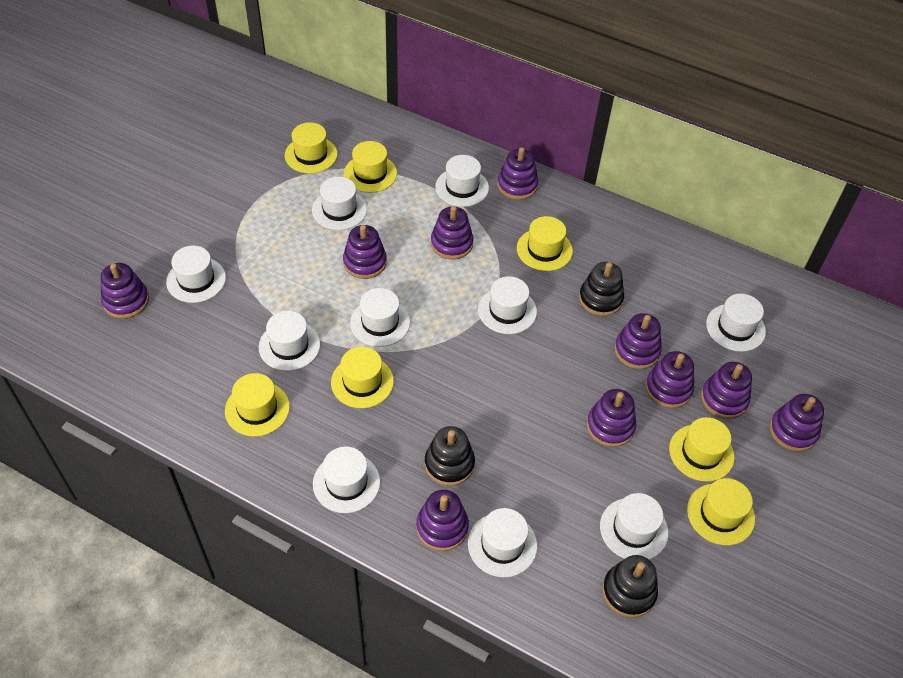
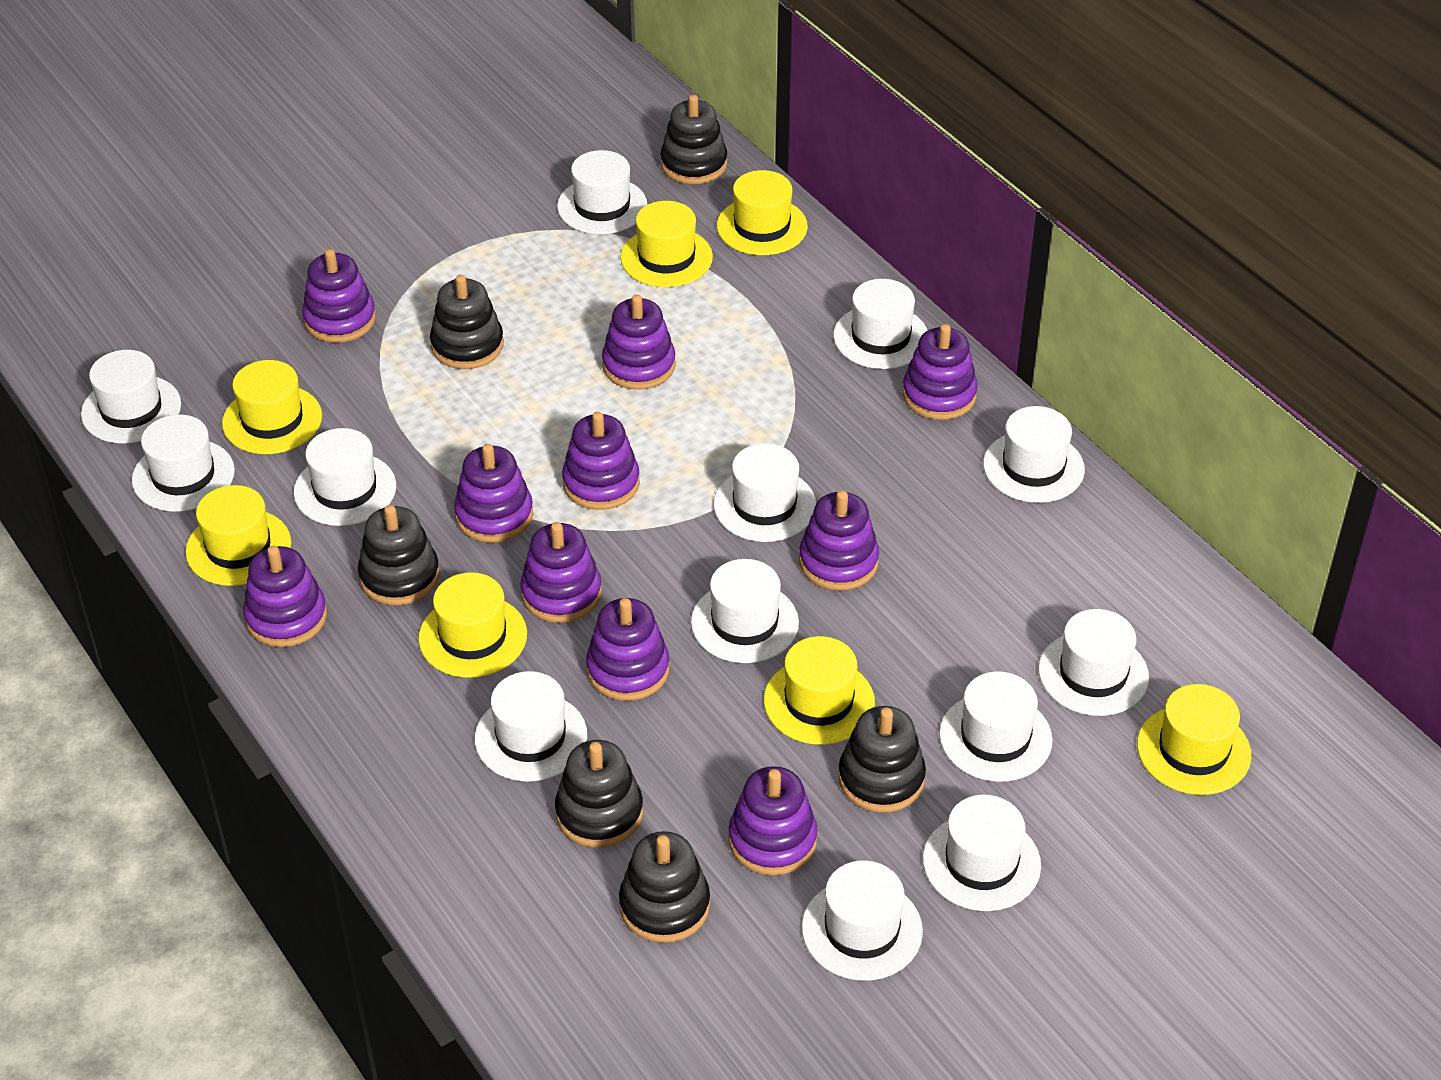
black stacking toy: [425,426,475,486] [579,262,624,316] [602,555,658,618] = 3 -> [358,505,440,605] [430,275,504,369] [555,740,643,848] [619,831,710,943] [660,95,727,184] [838,706,926,813] = 6
white hat: [166,246,226,303] [259,311,320,371] [312,177,367,230] [313,447,380,513] [350,288,410,347] [435,155,489,207] [468,508,537,578] [478,276,537,334] [600,493,668,559] [706,294,766,352] = 10 -> [81,350,181,444] [132,415,235,512] [293,428,396,526] [475,671,587,782] [557,150,647,234] [691,559,799,663] [713,443,816,542] [802,861,923,981] [833,279,928,369] [923,795,1041,911] [939,671,1053,782] [983,406,1085,503] [1038,609,1149,716] = 13

